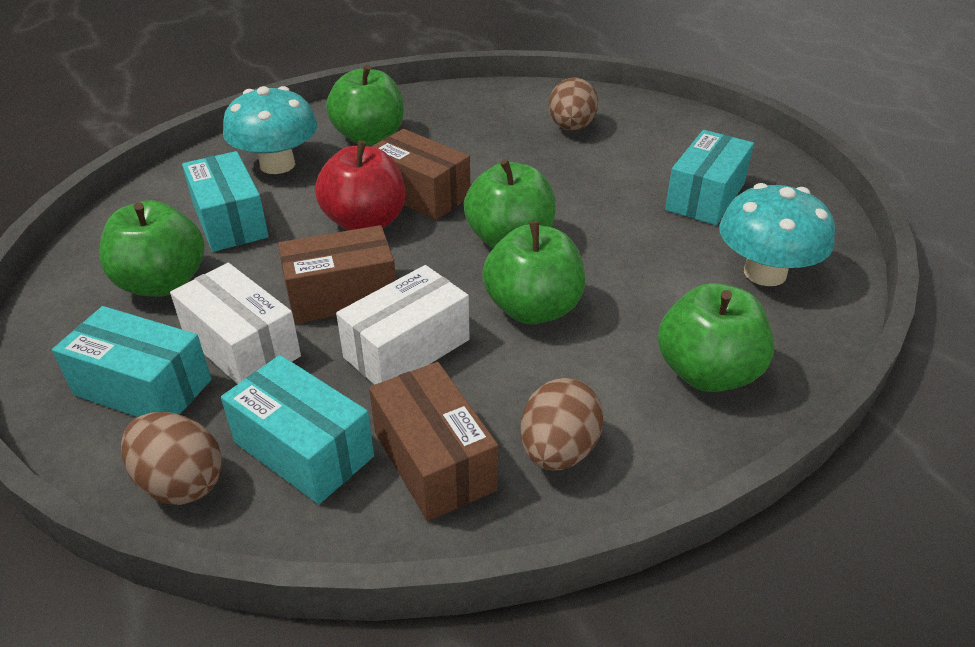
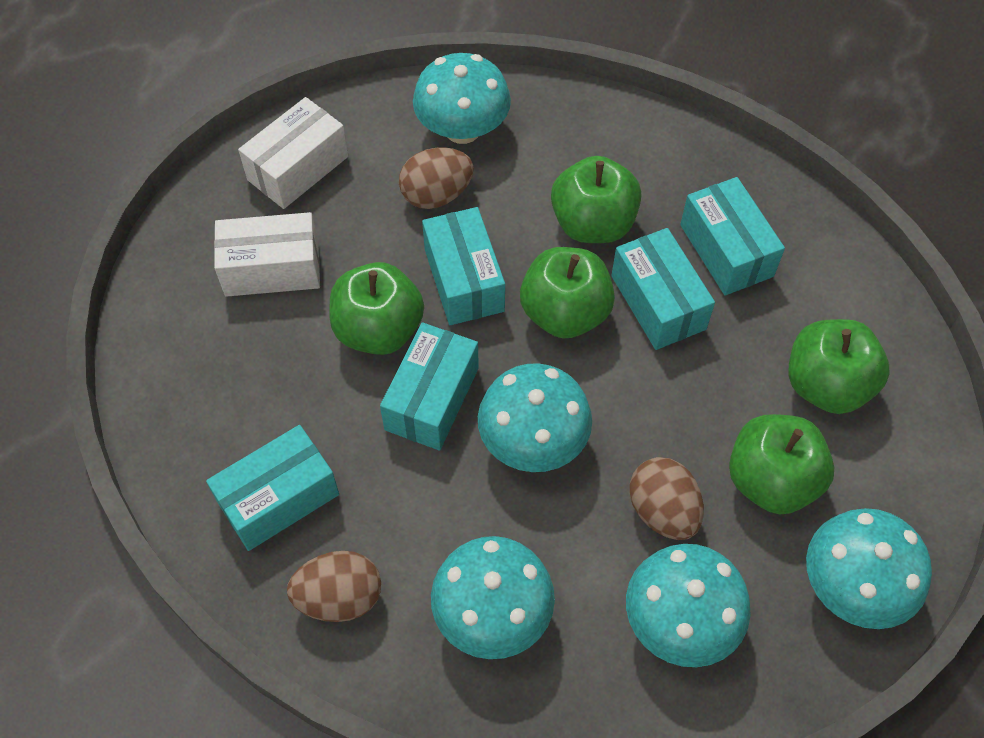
brown box: [278,225,396,324] [369,362,498,521] [371,129,470,220] = 3 -> none = 0
red apple: [315,141,405,230] = 1 -> none = 0
turquoise box: [52,306,211,417] [182,151,269,252] [221,355,374,504] [665,130,754,225] = 4 -> [206,425,339,551] [380,322,479,451] [422,207,505,325] [611,228,715,350] [680,177,785,295] = 5
turquoise mushroom: [223,86,317,174] [719,183,835,286] = 2 -> [413,53,511,144] [431,536,555,659] [478,363,592,472] [626,544,751,667] [806,508,932,629] = 5

